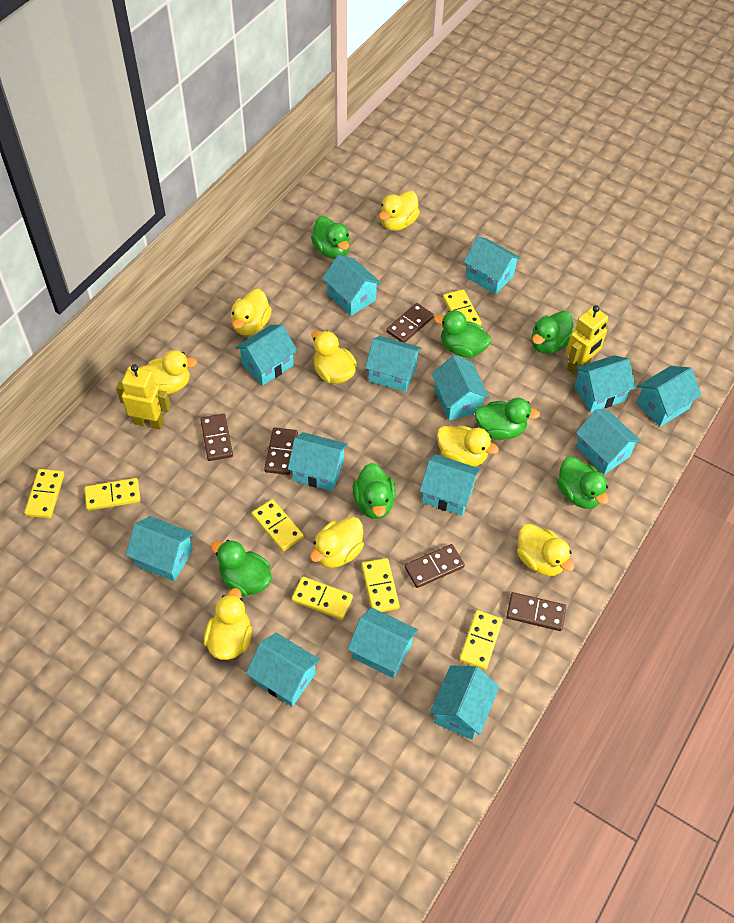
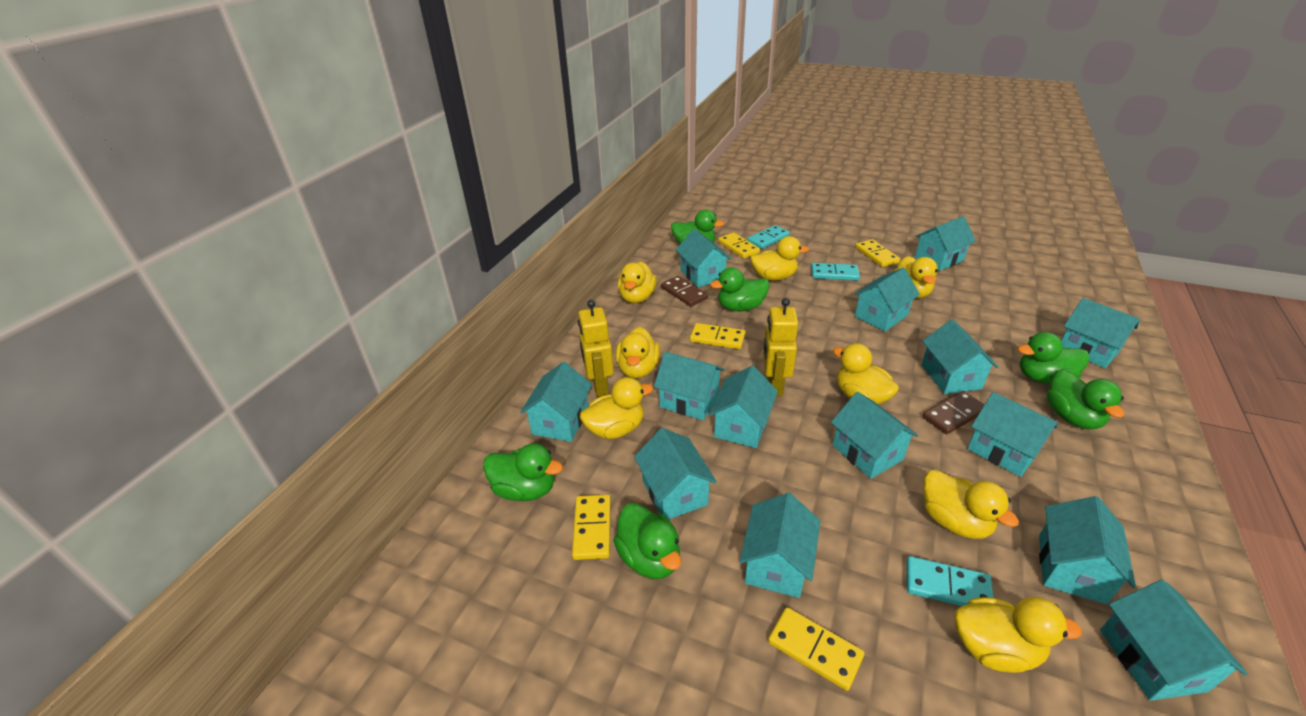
brown domino: [200,414,233,461] [264,427,298,475] [386,303,434,343] [405,544,465,588] [506,592,566,631] = 5 -> [661,276,708,307] [923,391,985,434] = 2
green duck: [211,540,272,596] [311,216,350,259] [353,463,396,519] [434,310,491,358] [474,398,540,440] [531,311,573,354] [557,457,609,509] = 7 -> [483,443,563,501] [613,503,681,579] [671,210,724,244] [710,267,769,311] [1018,332,1089,384] [1047,370,1124,429] = 6
turquoise domino: none = 0 -> [747,225,790,249] [811,263,860,281] [906,556,994,606] = 3
yellow domino: [24,469,64,518] [84,478,140,511] [252,499,304,551] [292,576,353,620] [362,558,400,612] [443,289,481,326] [459,610,503,670] = 7 -> [572,495,611,560] [690,323,746,349] [718,233,760,259] [768,607,865,691] [855,239,900,267] = 5

